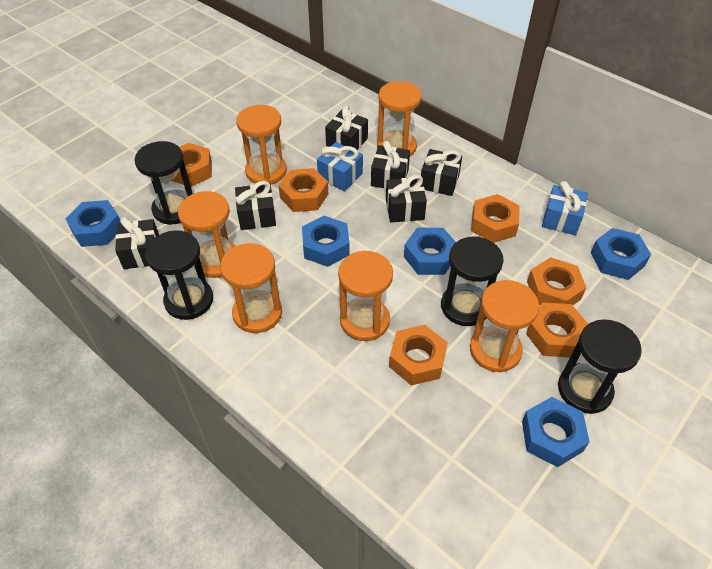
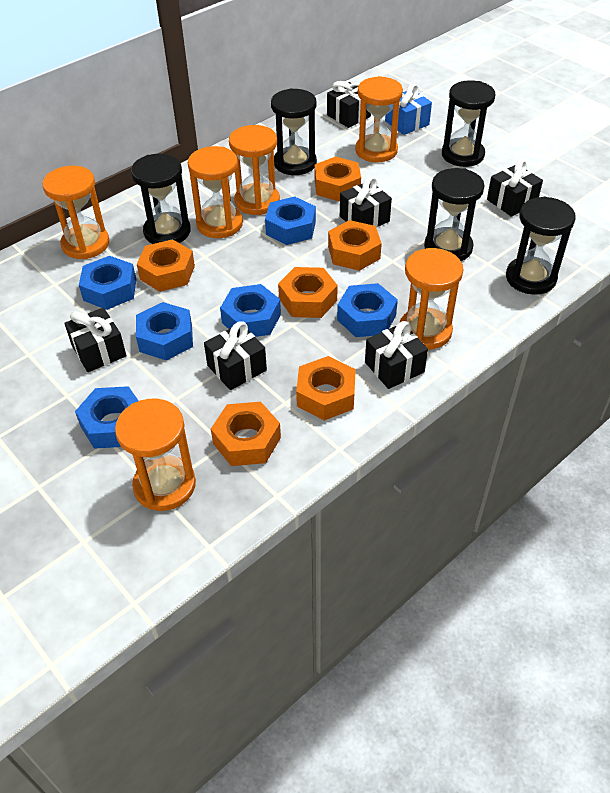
black hourglass: [135,141,193,225] [145,230,213,320] [441,237,504,326] [558,319,642,414] = 4 -> [131,154,191,244] [271,88,317,175] [424,168,485,261] [442,80,495,167] [506,197,576,295] = 5
blue gift: [317,142,363,191] [542,181,588,235] = 2 -> [385,84,432,135] = 1
blue nut: [66,200,121,247] [302,216,350,267] [404,228,456,275] [522,397,590,467] [591,228,651,280] = 5 -> [75,386,138,449] [79,256,136,310] [136,302,193,361] [220,284,281,337] [265,196,316,245] [337,283,398,337] = 6

